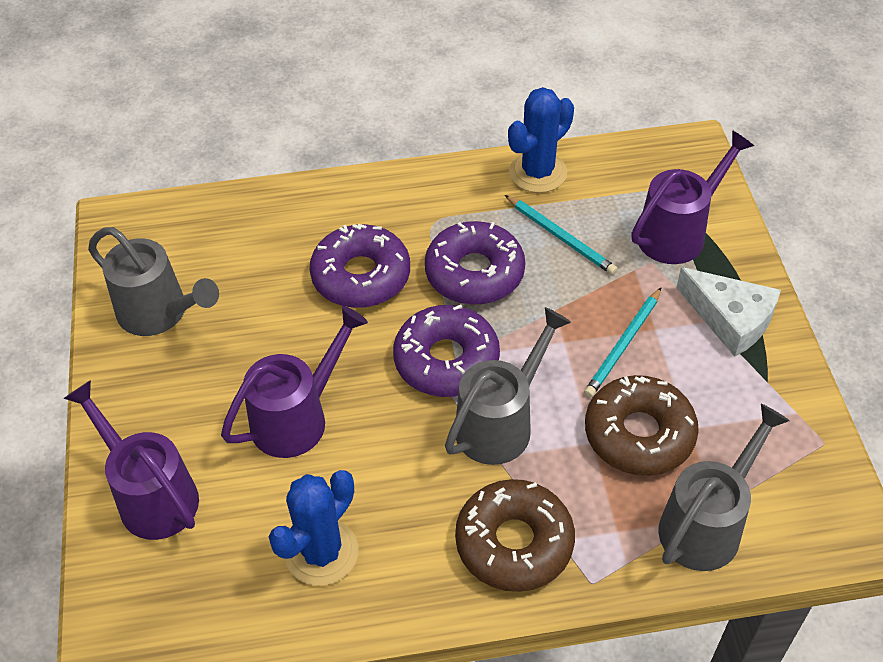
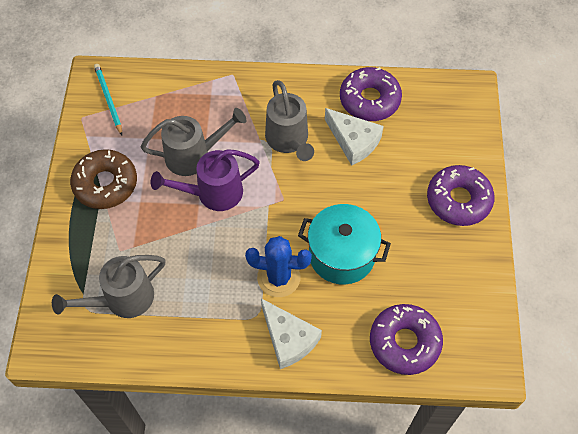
blue cactus: [269,470,358,586] [508,87,574,193] = 2 -> [245,236,312,297] = 1
brown donut: [455,479,575,592] [585,375,699,476] = 2 -> [70,149,137,209] = 1
purple watering can: [63,380,199,540] [221,306,368,458] [631,130,754,264] = 3 -> [150,149,260,211] = 1
turquoise pencil: [505,195,618,275] [584,287,662,398] = 2 -> [94,64,122,135] = 1
turquoise pot: none = 0 -> [298,204,391,285] = 1
white cheese: [676,267,781,357] = 1 -> [261,298,322,369] [325,108,384,166] = 2

